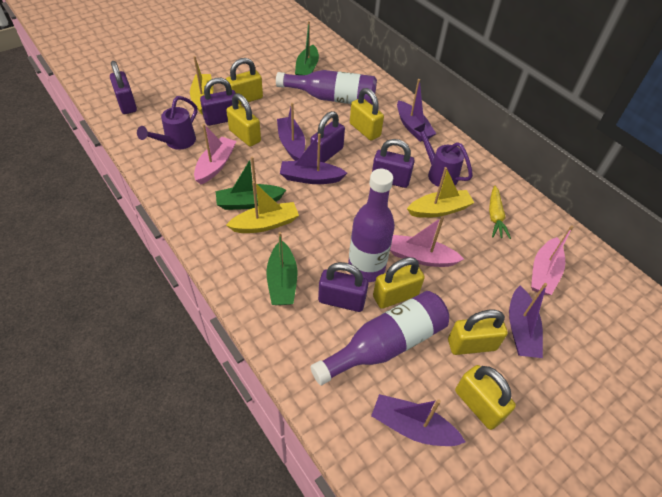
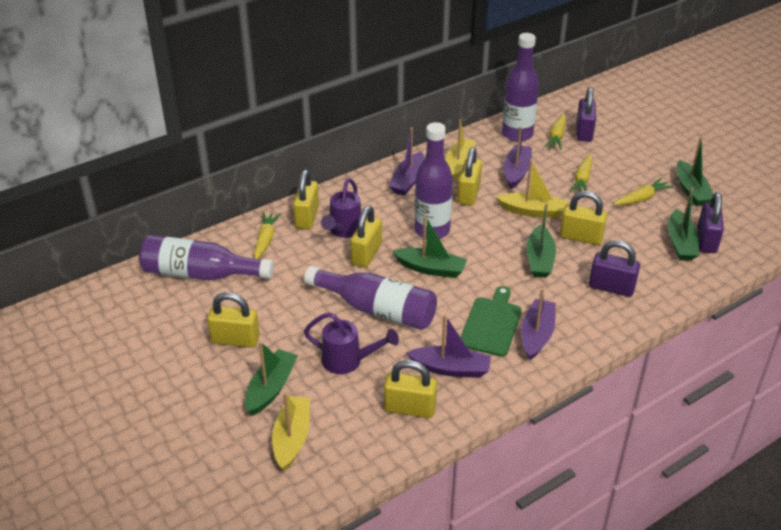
green boat: [216,157,286,210] [266,232,297,305] [295,21,319,75] = 3 -> [245,342,298,416] [392,216,467,278] [526,203,556,278] [668,187,699,261] [677,137,714,206] = 5
green cutting board: none = 0 -> [461,286,521,357] = 1
pink boat: [194,124,236,184] [390,216,464,267] [531,225,574,295] = 3 -> none = 0
purple boat: [277,103,305,161] [280,133,347,184] [371,394,465,446] [397,79,436,142] [509,283,547,358] = 5 -> [389,127,425,196] [406,315,491,378] [504,126,532,189] [521,288,556,360] = 4
purple bottle: [276,70,377,105] [310,291,449,385] [348,169,395,282] = 3 -> [139,235,274,281] [304,266,437,330] [414,122,453,239] [502,33,539,142] = 4
purple padlock: [110,61,137,114] [200,78,239,126] [310,111,345,163] [318,262,369,312] [372,139,415,188] = 5 -> [576,87,596,142] [589,240,640,297] [697,192,724,253] = 3
yellow carrot: [489,185,511,239] = 1 -> [254,212,281,259] [544,113,566,150] [569,154,592,192] [614,178,673,205] = 4

